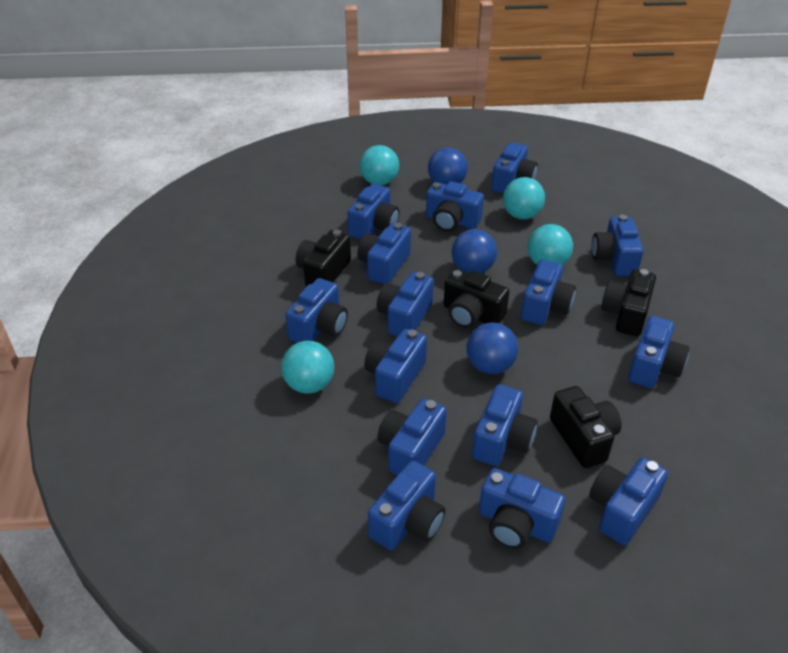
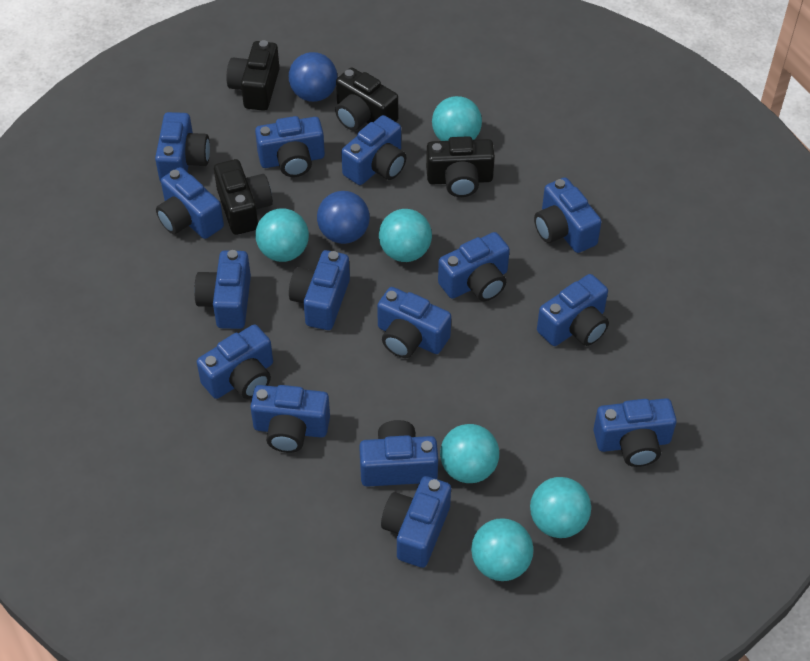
blue ball: [428,148,468,185] [452,229,497,273] [467,323,518,374] = 3 -> [289,52,338,102] [317,191,370,244] = 2
turquoise ball: [281,341,334,394] [360,145,399,185] [503,177,545,219] [528,224,573,265] = 4 -> [256,208,309,262] [379,209,432,262] [432,96,482,141] [440,424,499,483] [471,518,533,581] [530,477,591,538] = 6

